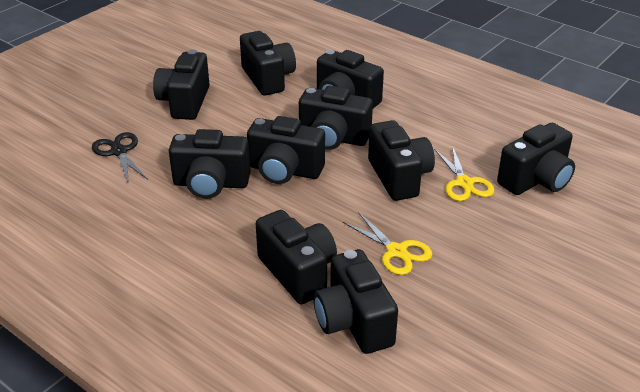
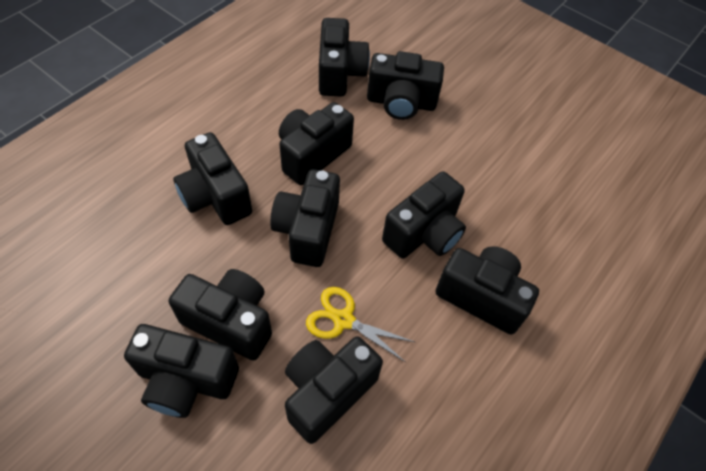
black scissors: [92,132,148,184] = 1 -> none = 0
yellow scissors: [343,212,433,275] [434,146,494,201] = 2 -> [306,287,415,362] = 1

